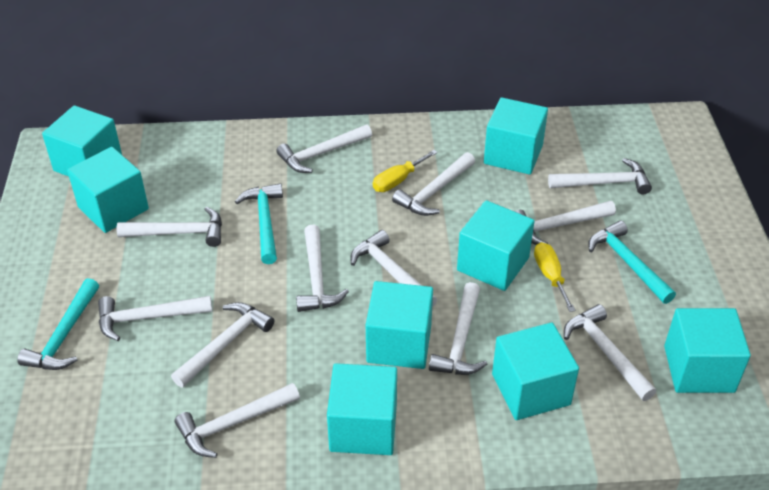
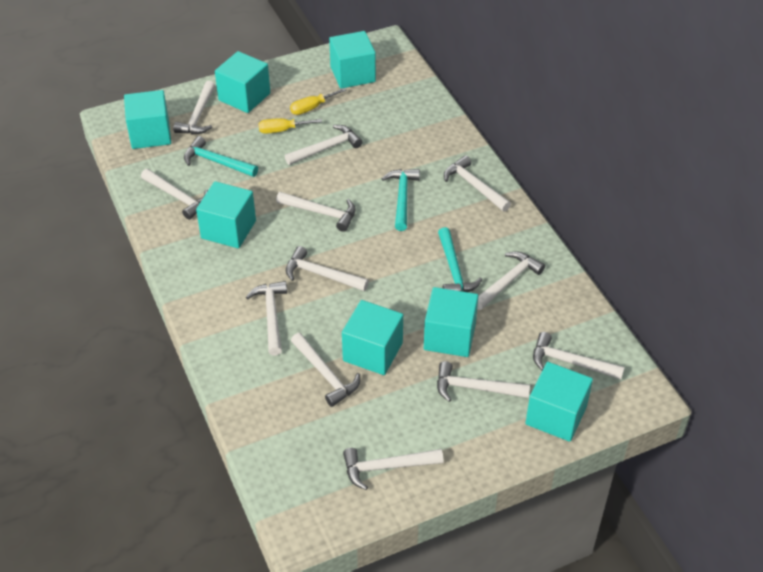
turquoise cube: [42,105,122,176] [67,147,149,233] [327,363,397,455] [366,281,433,369] [457,200,534,291] [484,97,548,175] [492,322,579,420] [664,308,751,393] = 8 -> [124,90,171,149] [196,181,256,248] [215,51,270,113] [329,31,376,89] [342,300,403,375] [424,287,478,357] [525,362,593,442] = 7

